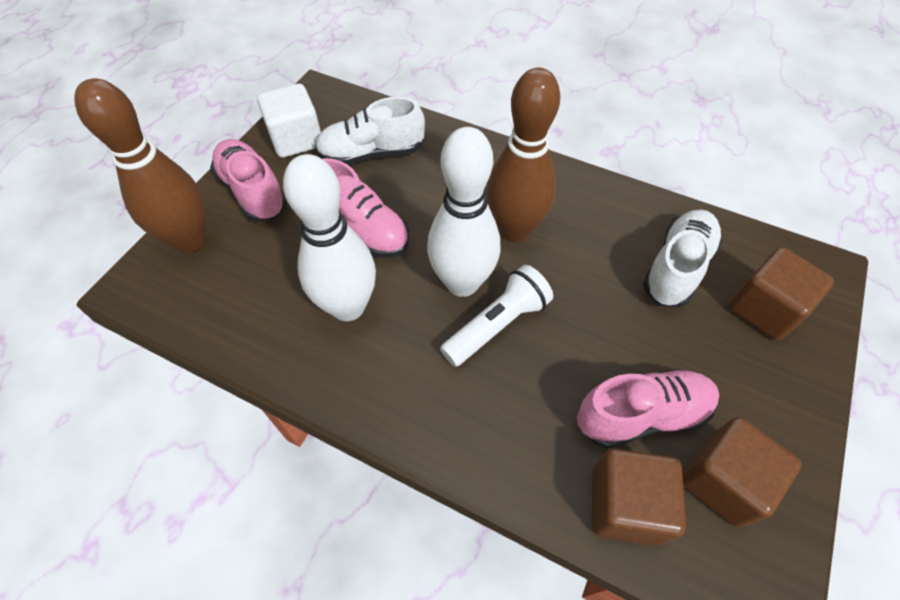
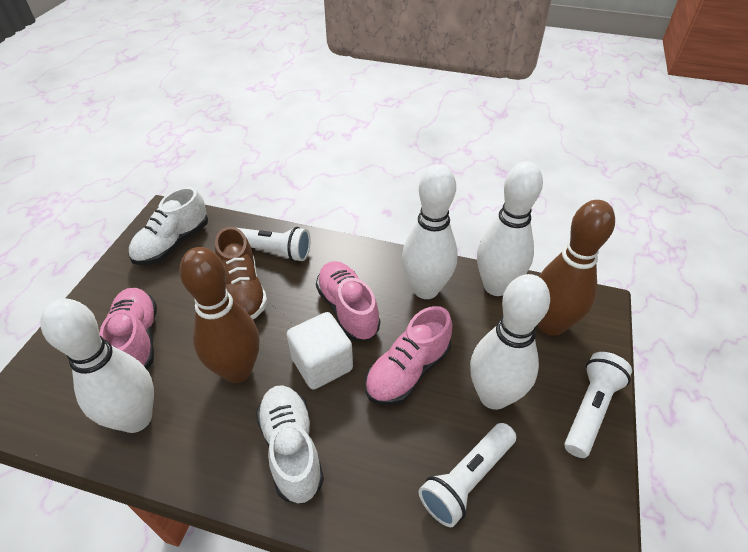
brown cube: [592,449,686,546] [682,417,802,528] [729,247,834,340] = 3 -> none = 0
brown shoe: none = 0 -> [215,227,268,319] = 1
white bowling pin: [283,154,376,321] [427,127,500,297] = 2 -> [40,298,154,433] [402,164,458,299] [470,274,550,410] [477,161,543,296] = 4
white flashlight: [440,265,553,367] = 1 -> [238,227,311,262] [419,423,516,527] [564,352,632,458] = 3

